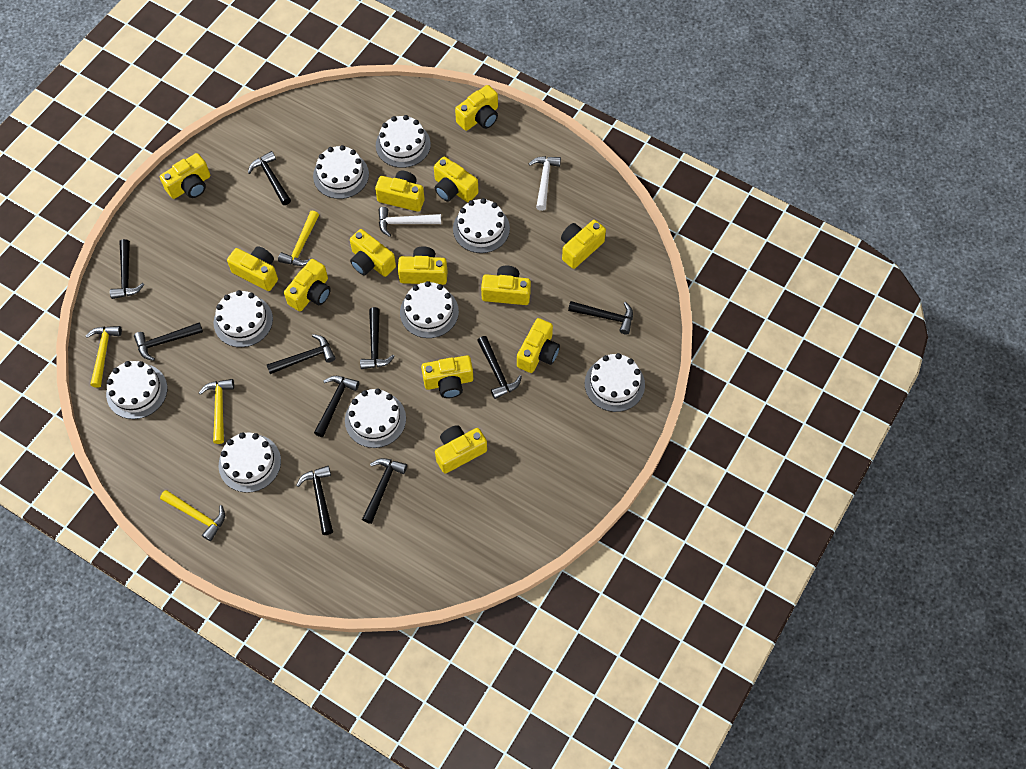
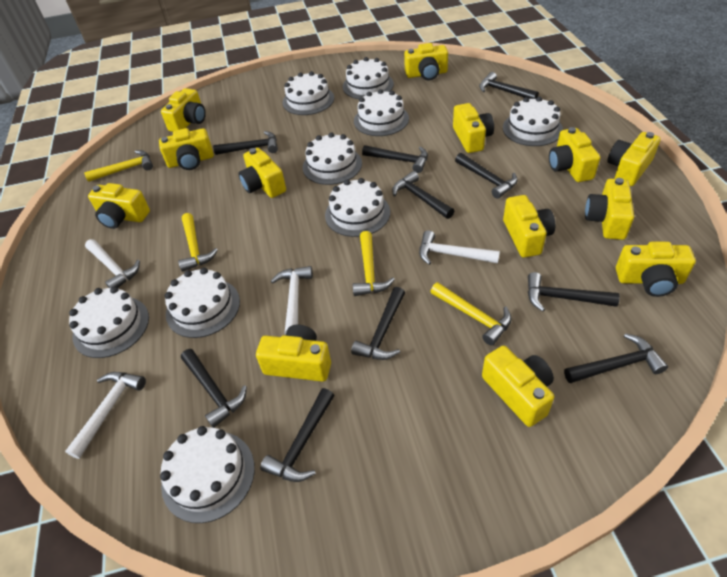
white hammer: [379,207,441,237] [529,156,561,211] = 2 -> [65,372,146,459] [85,239,140,288] [271,266,313,335] [419,230,500,265] = 4

